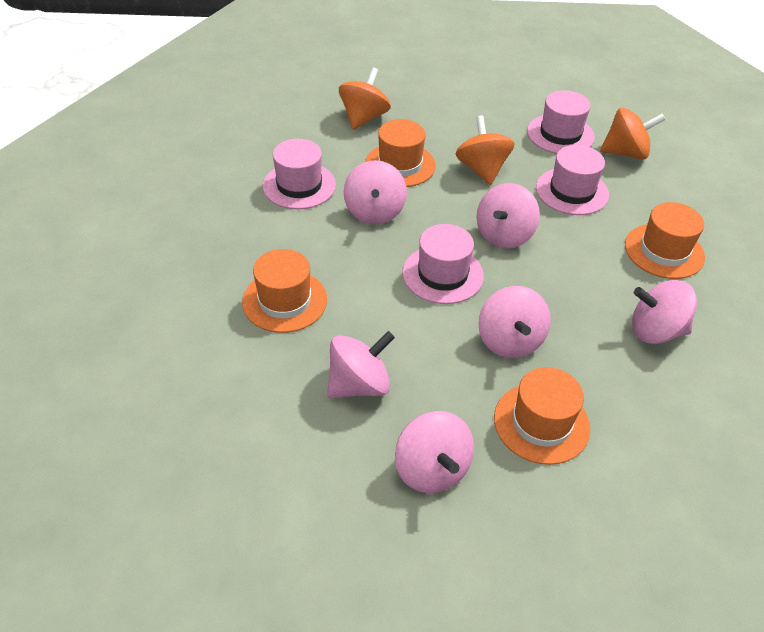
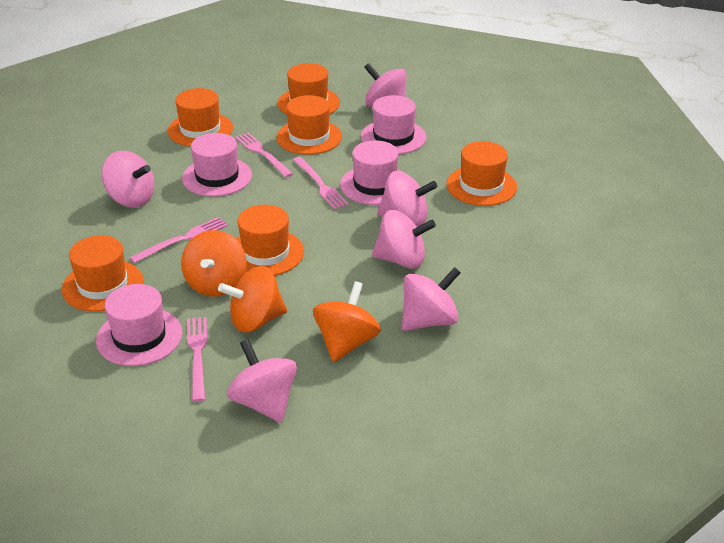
orange hat: [242,249,327,333] [365,119,436,187] [494,367,590,465] [625,202,705,279] = 4 -> [62,235,144,312] [168,88,233,146] [236,205,304,276] [276,95,342,155] [278,63,340,115] [446,141,517,206] = 6
pink fork: none = 0 -> [130,217,228,263] [187,317,208,402] [235,133,293,177] [293,157,349,210] = 4

